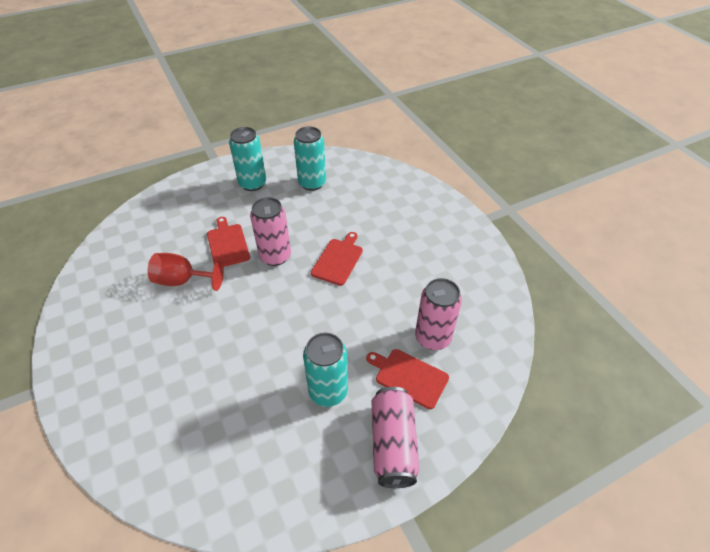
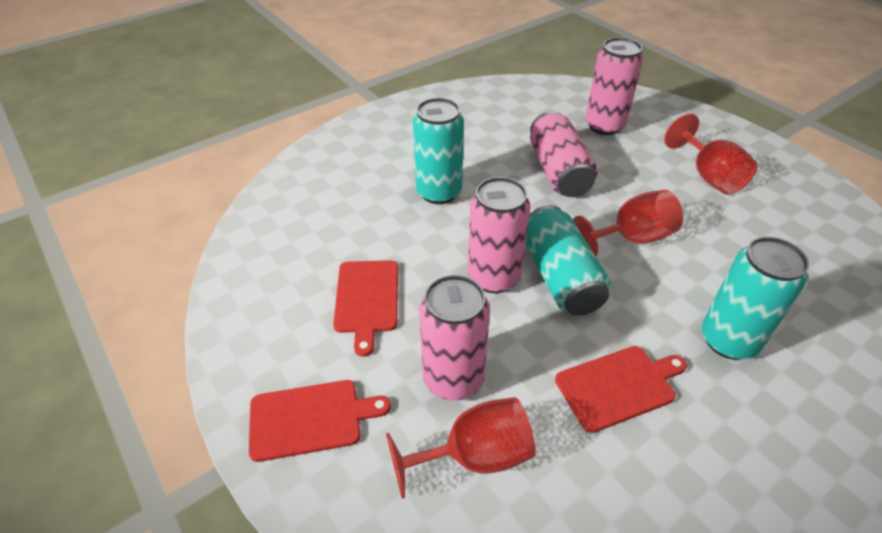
pink can: [250,197,291,266] [372,387,420,488] [415,278,462,350] = 3 -> [419,275,490,401] [468,177,531,293] [530,111,598,197] [585,37,643,135] = 4
red goblet: [148,253,224,291] = 1 -> [386,397,535,499] [573,190,683,256] [664,114,757,195] = 3

